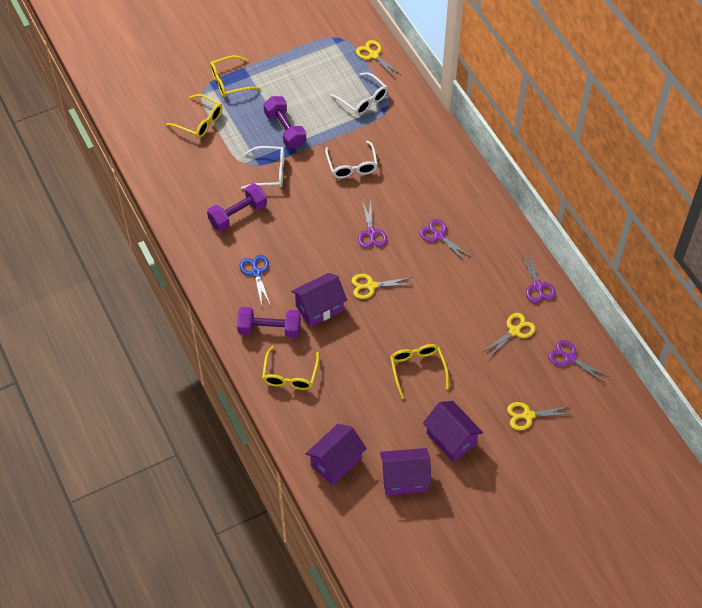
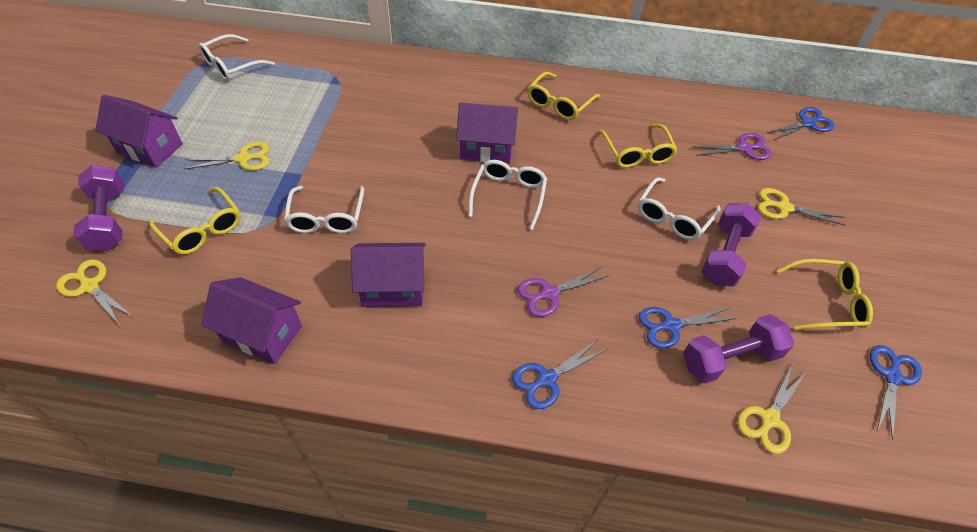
blue scissors: [239,255,271,306] = 1 -> [512,340,606,409] [639,307,736,348] [766,107,835,140] [870,345,922,439] = 4
purple scissors: [358,198,387,248] [419,219,473,262] [521,252,556,303] [548,340,609,383] = 4 -> [518,267,608,317] [692,133,772,160] = 2
white glasses: [241,146,284,189] [325,141,378,179] [330,73,388,115] = 3 -> [198,34,275,81] [284,186,364,233] [468,160,547,230] [638,177,721,240] = 4

